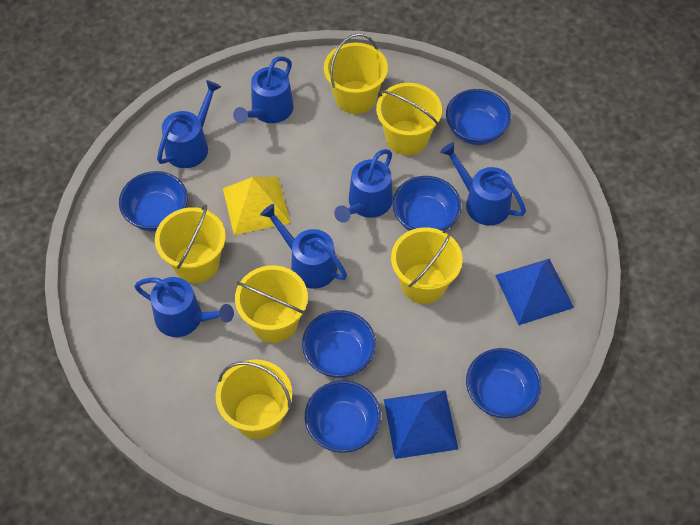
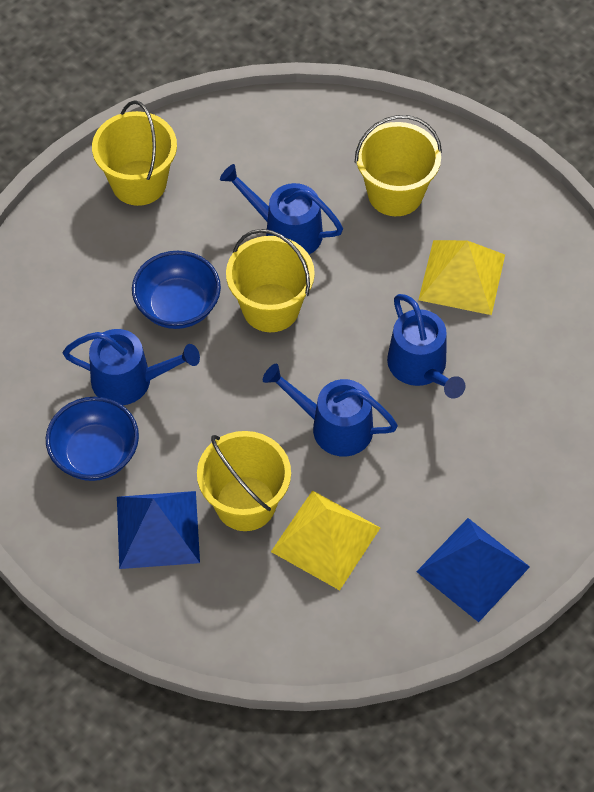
blue bowl: [119,171,188,231] [302,310,376,378] [305,380,381,453] [393,176,461,231] [446,89,511,145] [466,348,542,418] = 6 -> [46,397,139,481] [132,251,221,329] = 2
blue watering can: [134,277,234,337] [157,80,221,168] [233,56,294,124] [260,204,347,289] [334,149,393,223] [440,142,526,225] = 6 -> [63,329,200,405] [220,164,343,254] [263,364,398,456] [387,294,465,399] = 4
yellow bucket: [155,204,226,283] [216,359,292,439] [235,265,308,343] [324,33,388,114] [376,83,442,155] [391,227,462,304] = 6 -> [92,101,177,206] [197,431,291,531] [226,229,315,332] [355,115,442,216] = 4
yellow pyramid: [223,177,291,235] = 1 -> [271,490,380,590] [418,240,505,315] = 2

